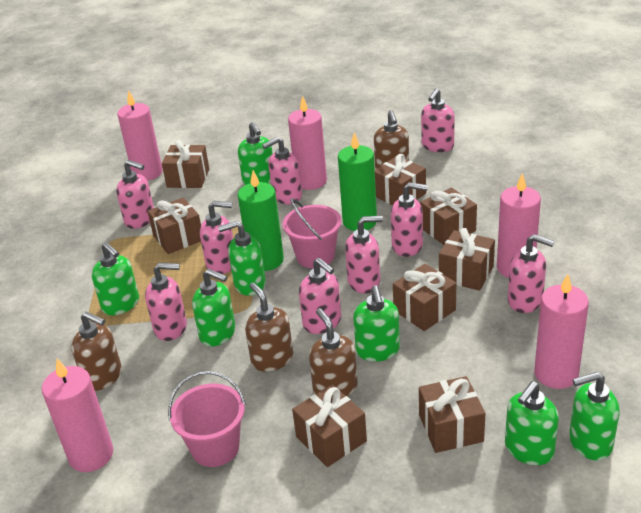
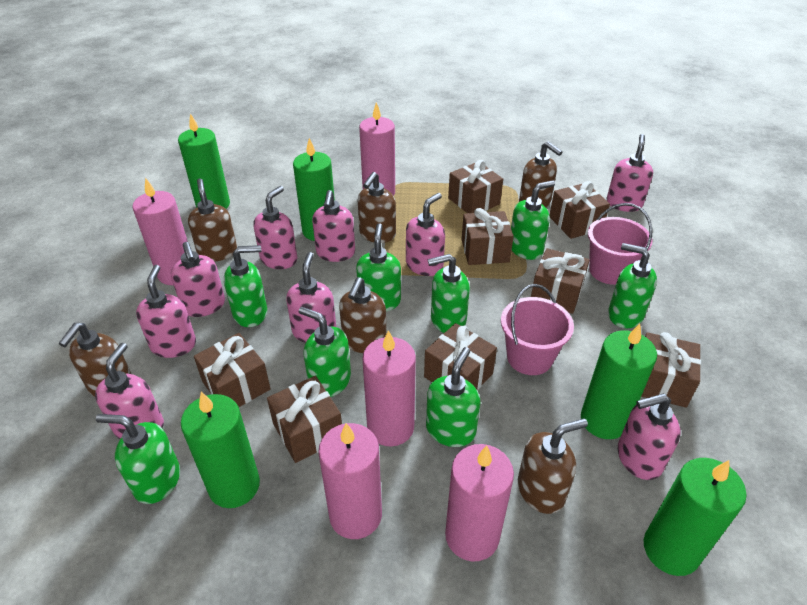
brown soap dispenser: [71,311,122,391] [245,282,293,372] [309,308,358,396] [374,110,409,169] = 4 -> [58,323,131,397] [188,178,237,262] [339,277,387,353] [358,172,396,243] [518,418,588,514] [519,141,562,208] = 6
green candle: [238,170,284,271] [338,132,377,231] = 2 -> [178,113,230,209] [181,392,260,508] [293,138,335,241] [581,324,657,439] [644,458,747,576] = 5
green soap dispenser: [92,242,139,315] [192,269,236,346] [218,221,266,296] [238,122,273,185] [353,285,400,362] [505,381,559,465] [569,372,620,461] = 7 -> [96,414,180,504] [224,245,267,327] [299,307,351,397] [356,223,401,311] [426,347,480,447] [428,254,470,333] [511,180,555,260] [608,243,657,328] = 8

